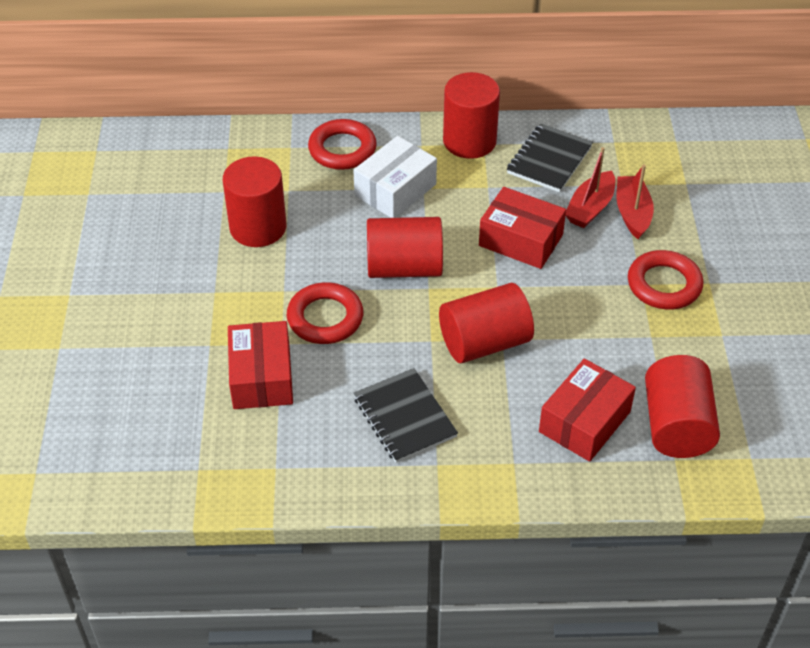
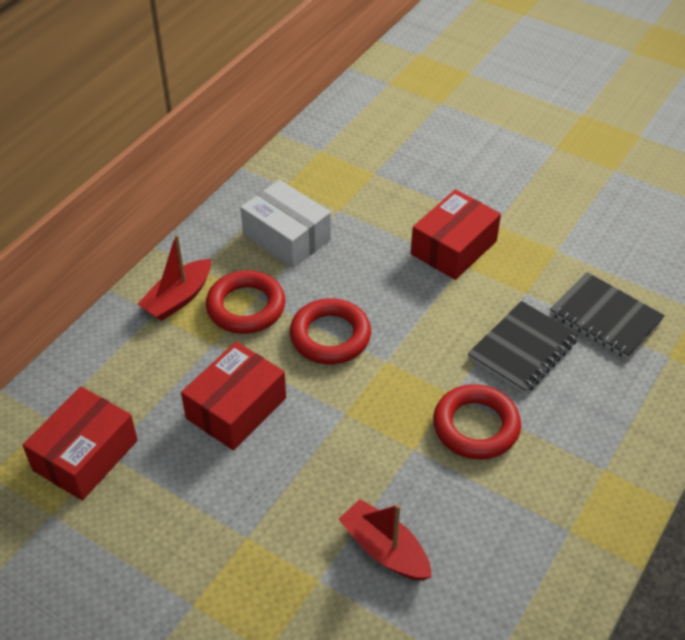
red cylinder: [223,156,286,247] [367,217,443,278] [439,283,534,363] [443,72,500,159] [645,355,720,458] = 5 -> none = 0

